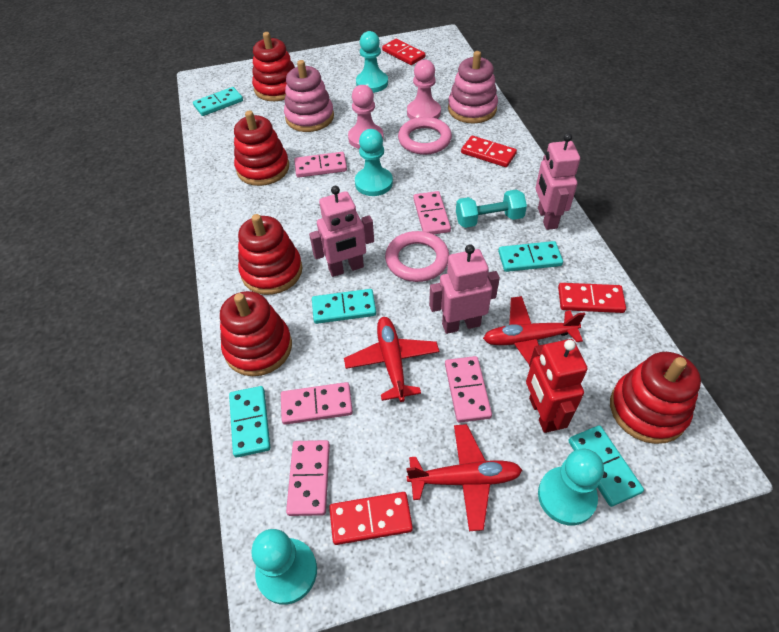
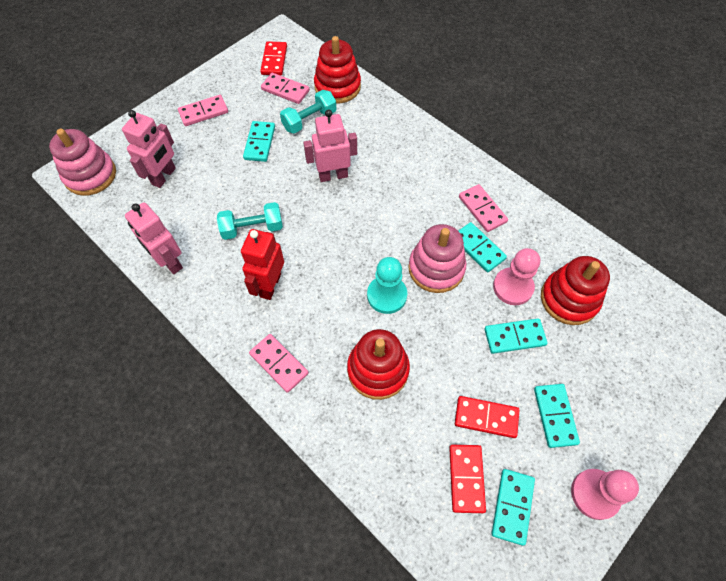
pink domino: [281,382,353,425] [286,440,330,516] [294,152,347,178] [413,191,451,234] [445,356,492,423] = 5 -> [178,95,228,126] [249,334,309,393] [261,73,310,104] [459,184,508,232] = 4
pink ring: [385,231,449,282] [398,117,452,155] = 2 -> none = 0
red domino: [329,492,413,545] [382,39,425,65] [461,136,517,167] [558,283,626,313] = 4 -> [260,41,287,76] [449,445,486,513] [455,396,519,438] = 3
red plane: [344,317,439,402] [406,424,522,531] [483,296,585,364] = 3 -> none = 0
red stacking toy: [220,291,292,376] [234,111,289,186] [238,214,302,295] [252,32,295,101] [610,352,701,444] = 5 -> [314,36,361,103] [347,329,410,400] [541,256,610,325] = 3
turquoise dumbbell: [456,190,527,228] = 1 -> [217,202,283,240] [280,90,337,134] = 2
turquoise pawn: [251,529,317,605] [355,129,393,196] [356,31,388,93] [538,449,604,525] = 4 -> [367,257,407,314] = 1

